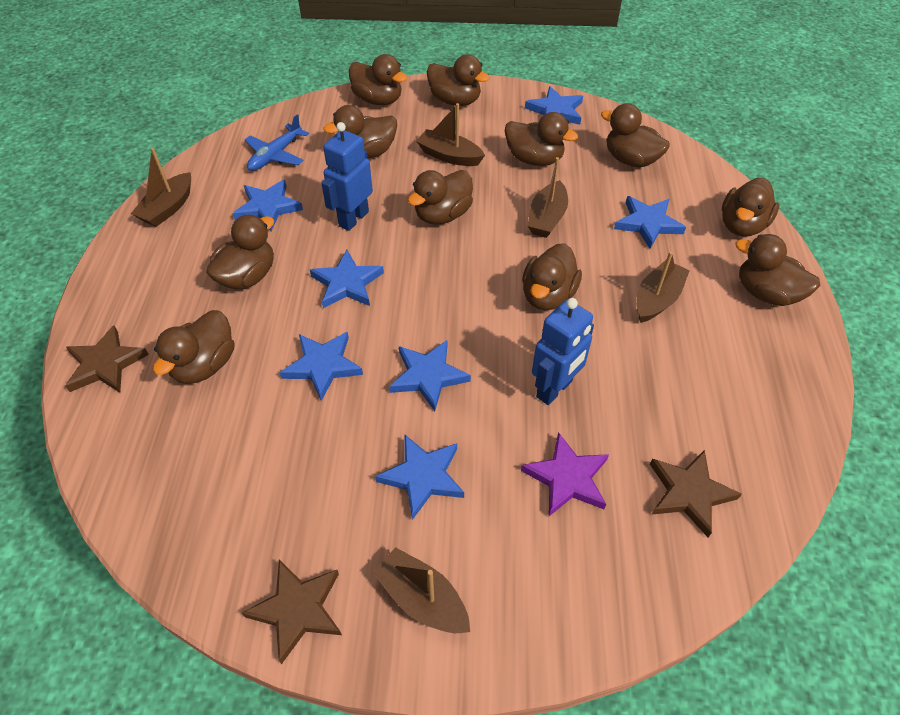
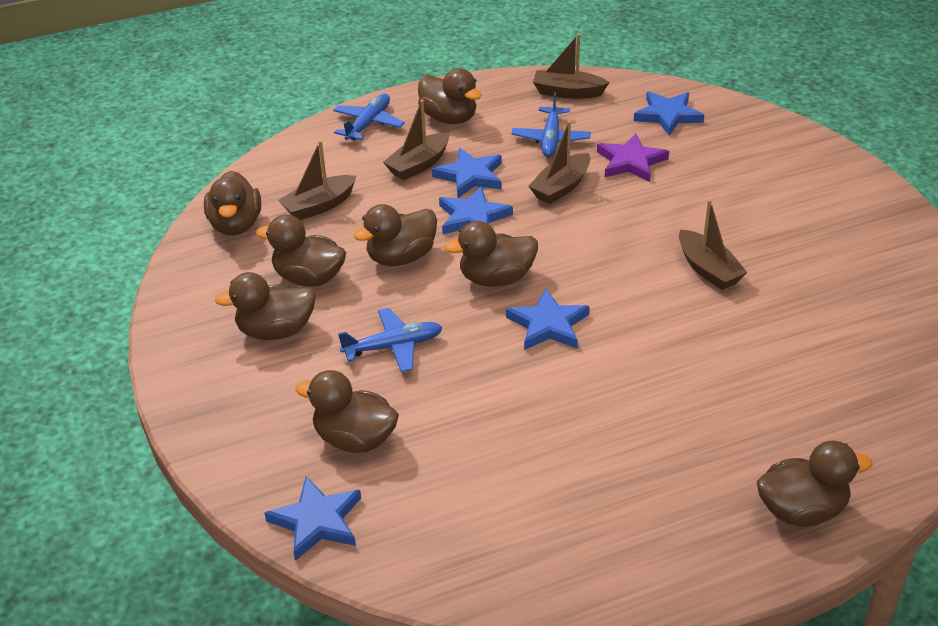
blue plane: [244,114,309,171] = 1 -> [333,94,405,140] [338,308,443,372] [511,92,591,157] = 3
blue robot: [321,122,373,231] [532,298,594,405] = 2 -> none = 0
blue star: [233,179,303,231] [280,332,363,401] [310,250,384,308] [375,434,464,520] [389,340,471,411] [525,86,583,125] [614,196,686,249] = 7 -> [265,476,361,561] [432,148,502,198] [439,186,513,234] [506,288,590,350] [634,91,704,136] = 5
brown duck: [153,310,234,384] [206,215,274,289] [324,105,397,158] [349,54,407,105] [408,170,473,225] [427,54,490,106] [505,112,578,166] [522,243,582,310] [601,103,670,168] [722,178,779,237] [735,234,820,306] = 11 -> [204,171,261,236] [214,272,316,340] [256,215,346,287] [295,370,399,453] [354,204,437,266] [418,68,482,124] [445,221,538,287] [757,441,872,527] = 8
brown star: [65,325,149,393] [242,560,342,664] [650,450,742,537] = 3 -> none = 0

